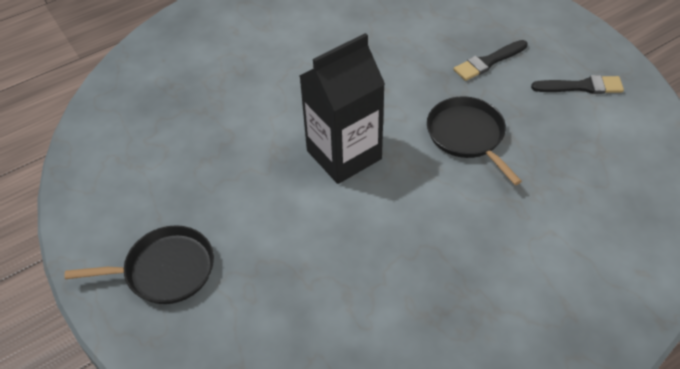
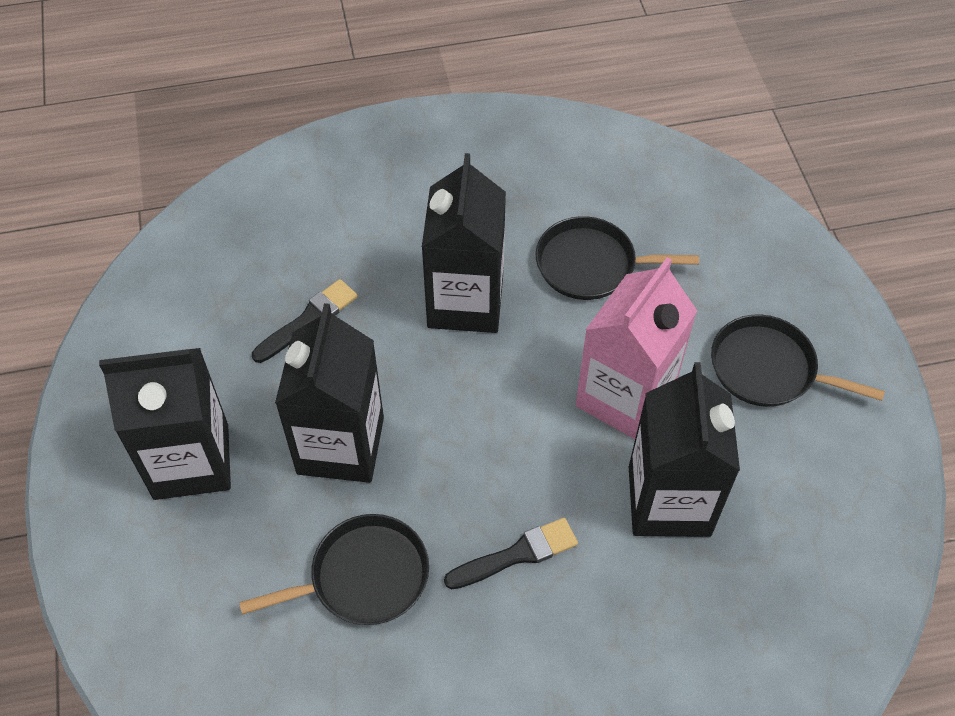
black carton: [300,33,385,184] = 1 -> [99,348,231,500] [275,303,384,483] [422,153,506,333] [629,362,740,537] = 4
black pan: [65,225,214,304] [427,96,522,185] = 2 -> [239,514,429,625] [536,216,699,300] [711,314,885,407] = 3
pink carton: none = 0 -> [576,257,697,439] = 1

